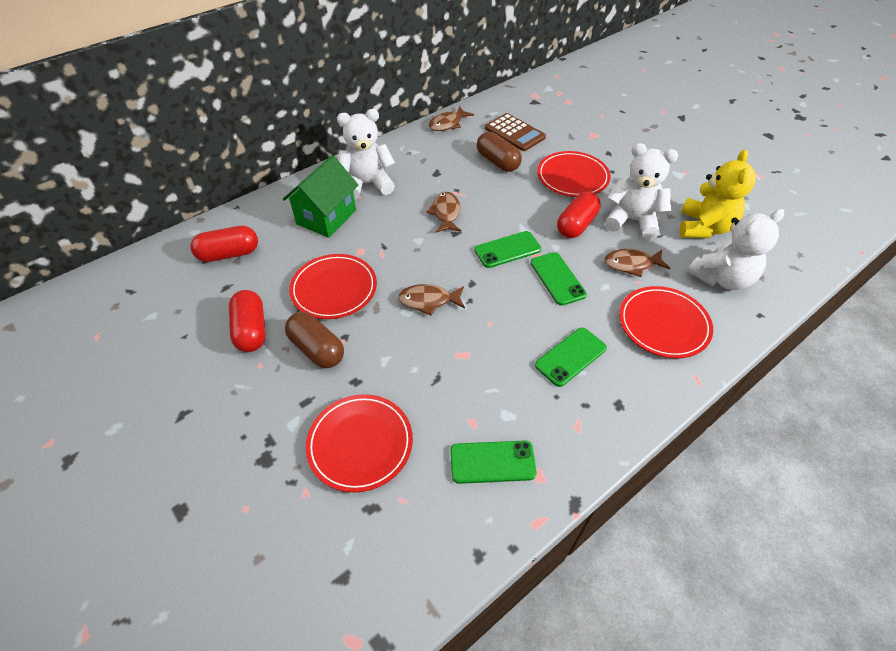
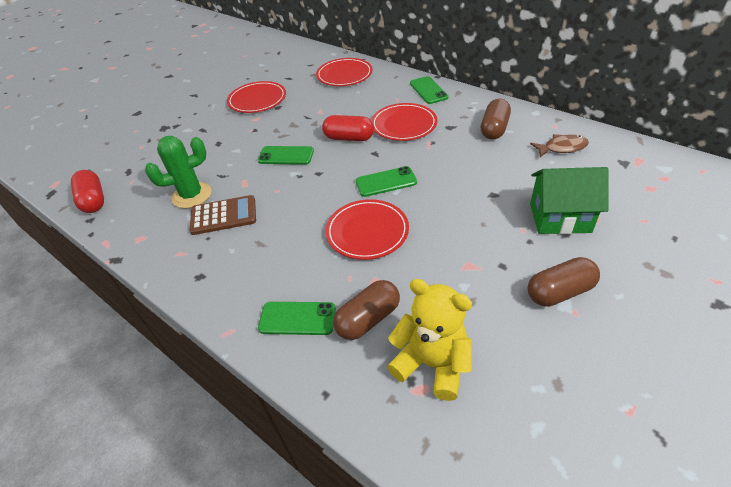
brown capsule: [285,312,344,368] [477,132,522,172] = 2 -> [333,280,400,340] [481,99,511,140] [527,257,600,307] = 3
brown fish: [398,284,465,315] [427,192,461,233] [429,106,474,131] [605,249,670,277] = 4 -> [530,134,589,157] = 1
green cactus: none = 0 -> [145,136,211,209] = 1
red capsule: [190,226,258,262] [229,290,266,352] [557,191,601,238] = 3 -> [71,170,104,213] [322,115,374,141] = 2
white teddy bear: [337,109,395,200] [605,143,678,239] [688,209,784,290] = 3 -> none = 0

